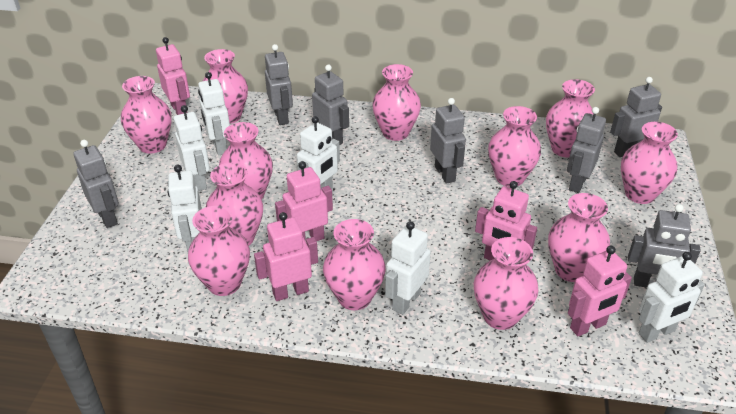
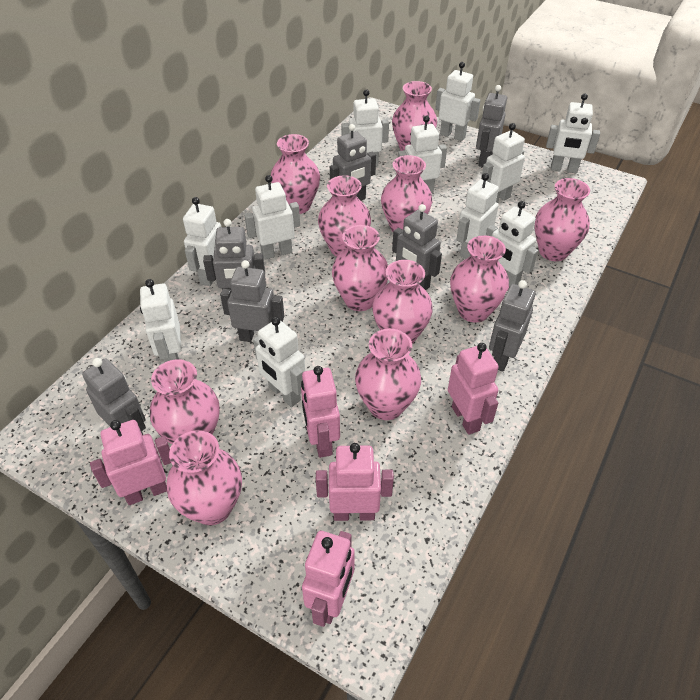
pink vase: [121,76,172,154] [188,206,250,296] [203,49,248,124] [206,163,263,246] [219,122,273,200] [323,219,386,310] [372,64,421,141] [474,237,538,330] [488,106,541,187] [546,79,595,158] [548,193,610,282] [621,122,678,204] = 12 -> [150,359,220,444] [167,430,242,525] [271,134,320,214] [318,175,371,257] [332,225,388,311] [355,329,421,420] [372,260,433,344] [381,155,432,232] [392,81,437,151] [450,235,509,323] [535,178,590,261] = 11
white robot: [167,164,202,252] [174,105,210,191] [198,72,230,155] [297,116,340,189] [385,221,431,315] [639,252,705,343] = 6 -> [140,279,182,363] [183,197,221,286] [244,175,300,260] [253,317,305,407] [341,89,389,167] [398,115,447,193] [435,62,480,141] [456,173,499,259] [481,123,525,203] [486,201,538,287] [546,94,600,173] = 11

